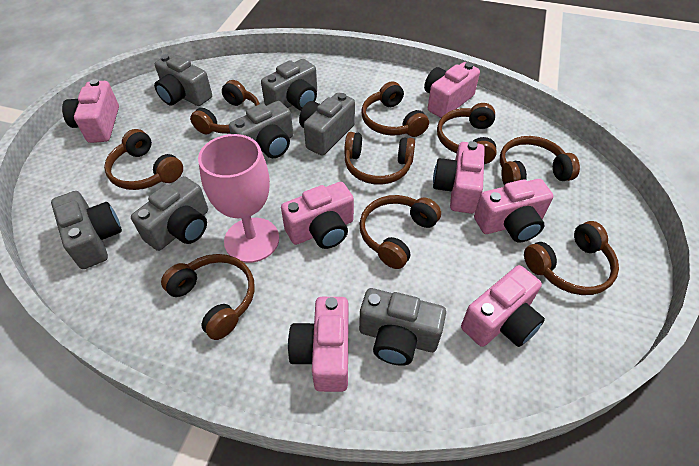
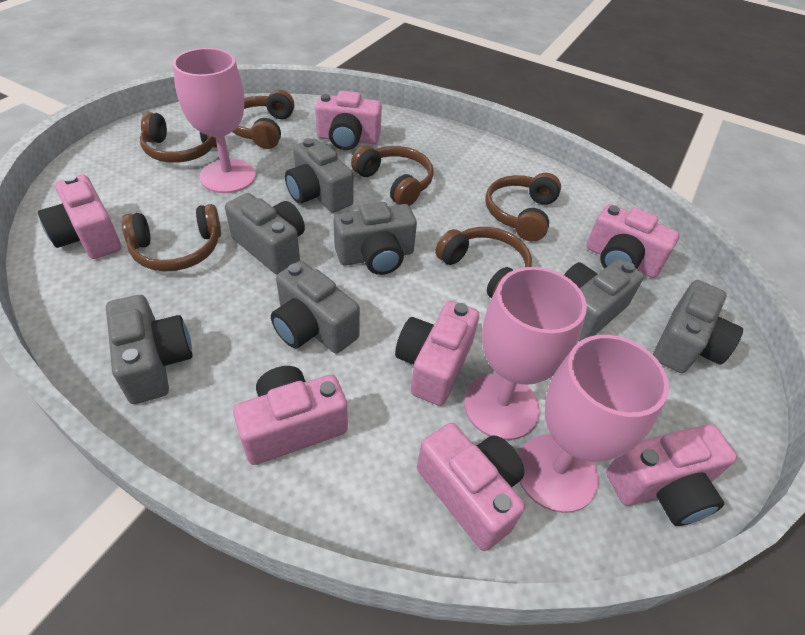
brown headphones: [104,129,183,190] [161,254,255,340] [190,80,260,134] [344,132,415,185] [359,195,441,269] [361,81,429,137] [437,103,497,164] [500,136,580,185] [524,221,619,295] = 9 -> [122,204,221,272] [140,112,217,163] [232,90,295,149] [351,145,434,206] [435,227,532,298] [485,173,561,241] = 6
pink goblet: [198,134,279,263] = 1 -> [172,48,256,193] [464,267,587,440] [518,335,669,513] = 3

